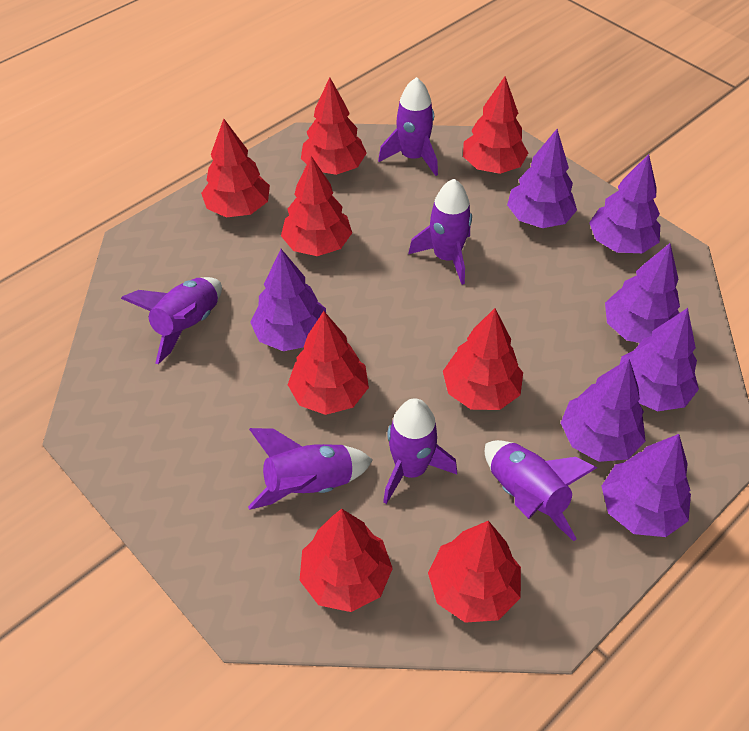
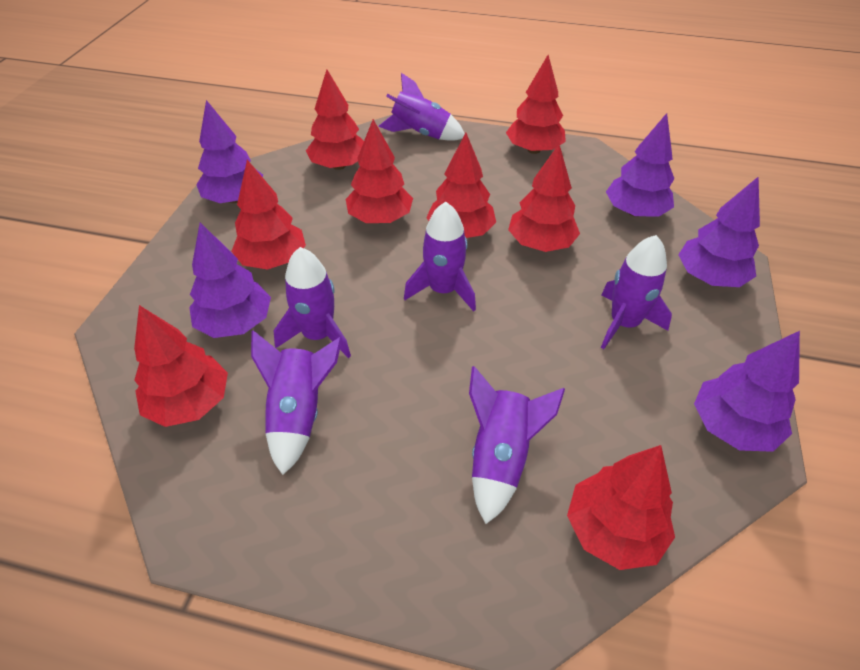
purple tree: [250,249,326,351] [507,129,577,228] [561,359,645,462] [589,154,660,253] [601,434,691,537] [605,243,680,343] [620,308,699,411] = 7 -> [189,223,271,338] [196,100,263,203] [606,113,674,217] [678,176,760,287] [694,331,800,452] = 5

